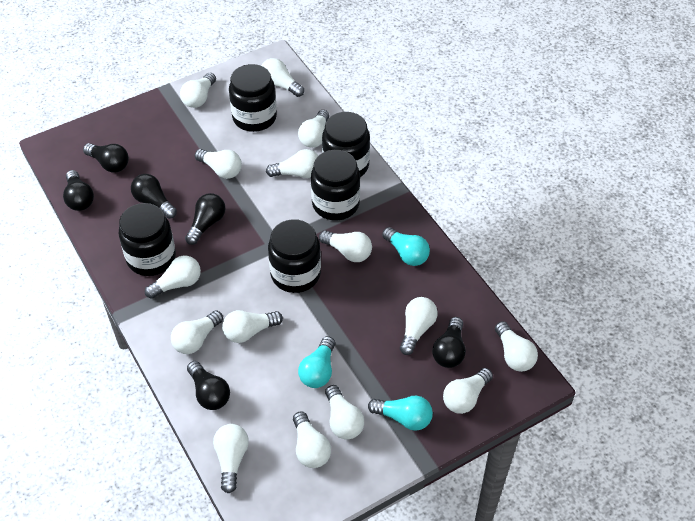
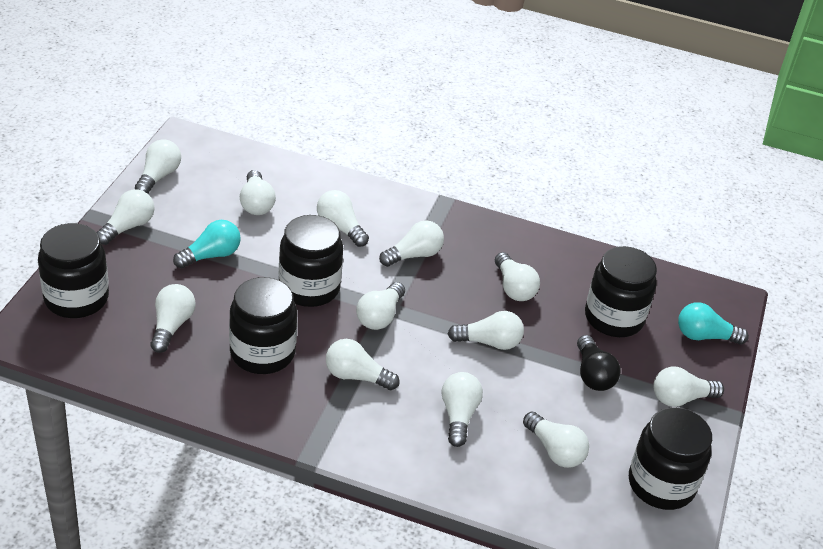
black light bulb: [63,170,94,211] [83,143,129,173] [131,174,177,219] [185,193,225,245] [187,361,230,410] [432,317,466,368] = 6 -> [577,335,620,391] = 1
turquoise light bulb: [298,336,335,388] [368,396,433,431] [382,227,430,266] = 3 -> [173,220,241,269] [678,303,749,345] = 2
white light bulb: [145,255,201,299] [171,310,223,354] [180,73,216,108] [195,149,242,179] [213,424,249,493] [222,310,283,343] [261,58,304,97] [266,149,318,178] [293,411,331,468] [298,110,329,148] [319,230,372,262] [325,385,364,440] [400,297,438,355] [443,368,493,414] [495,321,538,372] = 15 -> [96,189,155,245] [135,139,181,194] [150,284,195,353] [240,170,276,215] [317,190,369,247] [326,339,399,390] [356,282,405,330] [379,220,444,267] [442,372,483,447] [448,311,524,350] [495,252,540,301] [523,411,589,468] [653,367,724,407] = 13

